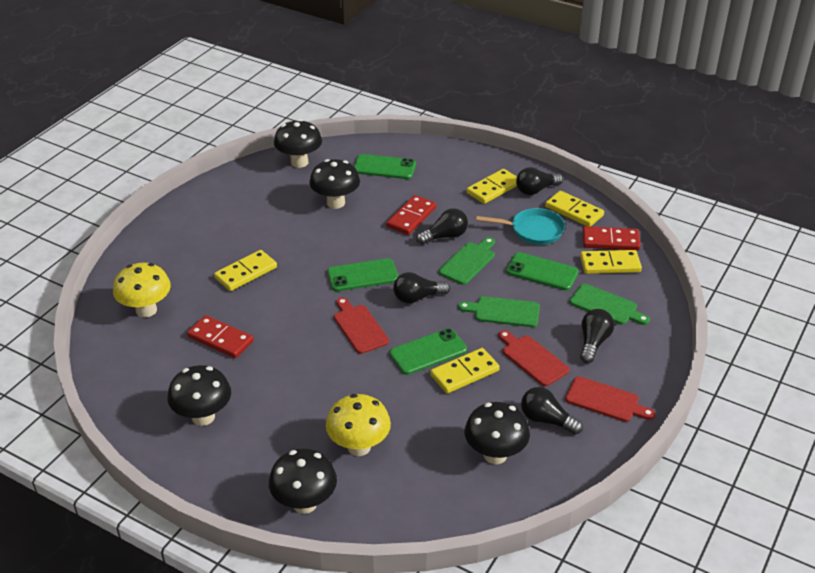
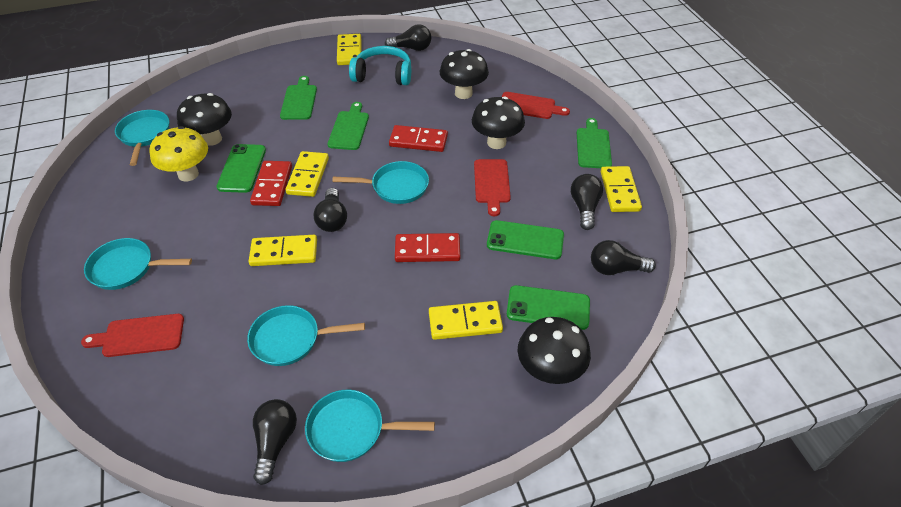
black mushroom: [167,365,231,426] [269,449,337,514] [274,119,322,168] [310,159,360,209] [464,402,530,464] = 5 -> [177,93,232,146] [440,49,489,99] [472,96,525,149] [518,317,591,384] = 4
green phone: [327,258,398,291] [354,154,416,179] [389,328,467,375] [506,252,578,290] = 4 -> [216,144,266,193] [487,220,564,259] [507,285,590,330] = 3
turquoise headphones: none = 0 -> [349,46,411,85] = 1
turquoise pan: [476,208,565,245] = 1 -> [84,238,192,290] [115,110,169,166] [247,305,365,366] [305,389,435,462] [332,161,429,204] = 5
yellow mushroom: [113,263,171,318] [326,394,391,456] = 2 -> [149,126,208,182] = 1

